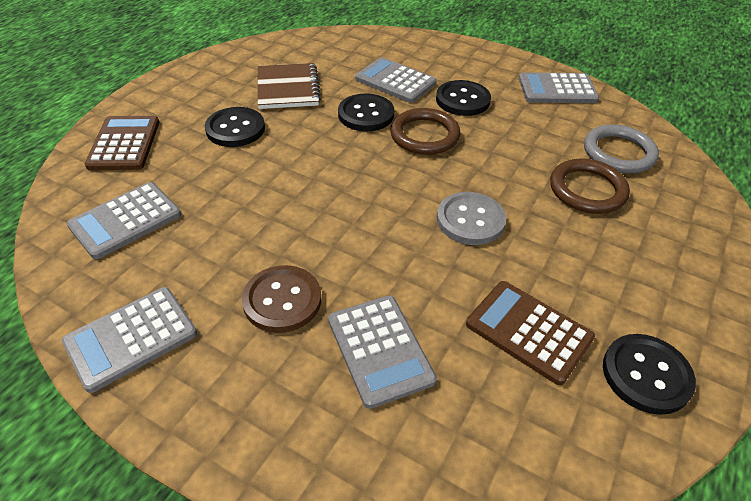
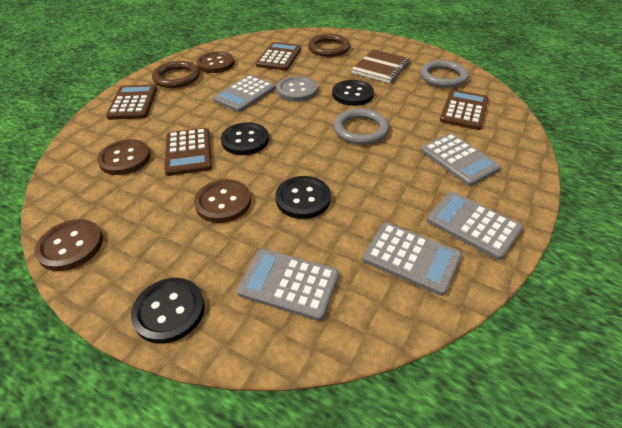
brown button: [242,265,321,333] = 1 -> [34,219,103,271] [97,139,151,175] [194,179,251,223] [196,51,235,73] = 4
brown calculator: [85,116,159,170] [466,281,595,385] = 2 -> [106,84,157,120] [164,128,212,176] [256,42,301,71] [440,90,488,130] = 4
grey ring: [584,124,659,173] = 1 -> [333,109,389,145] [420,60,468,88] = 2

